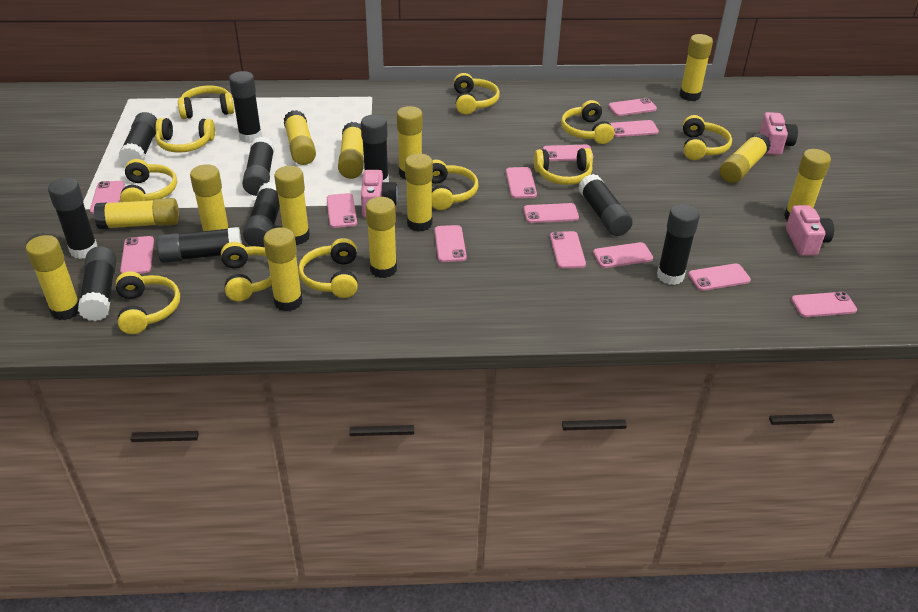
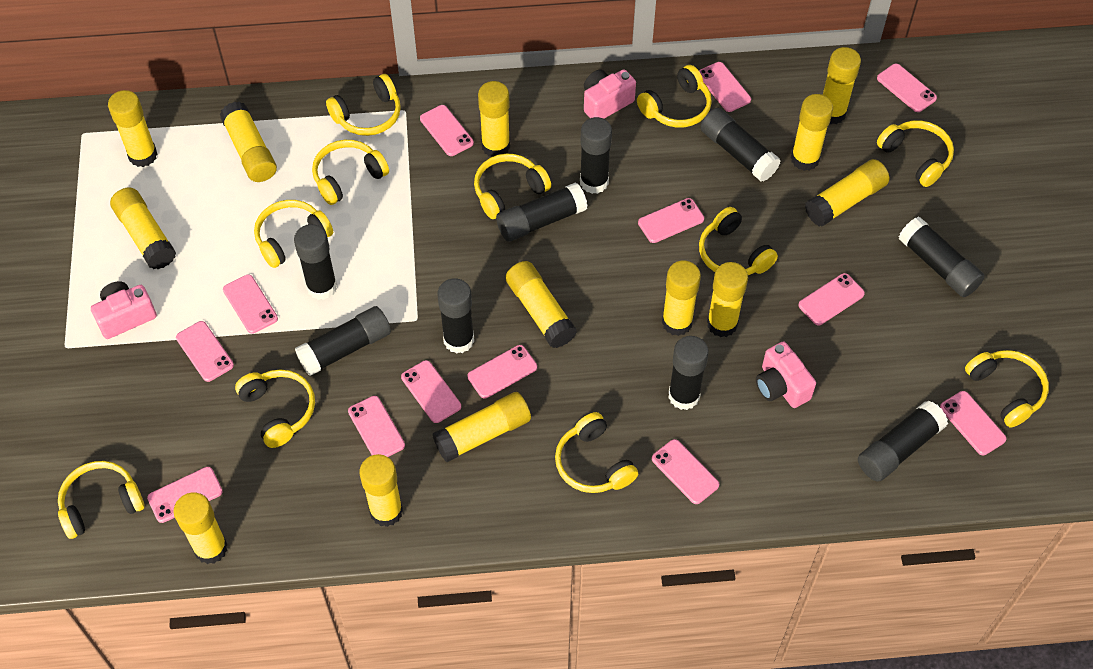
black glue stick: [48,178,98,259] [78,246,116,321] [118,112,157,165] [156,227,242,263] [229,71,262,143] [242,137,275,196] [243,182,280,247] [361,115,389,182] [578,174,633,236] [657,204,700,285] = 10 -> [294,224,337,300] [295,306,391,376] [438,278,474,354] [496,182,588,242] [580,117,612,194] [668,336,709,410] [700,108,781,182] [858,400,948,482] [899,217,985,297] = 9

